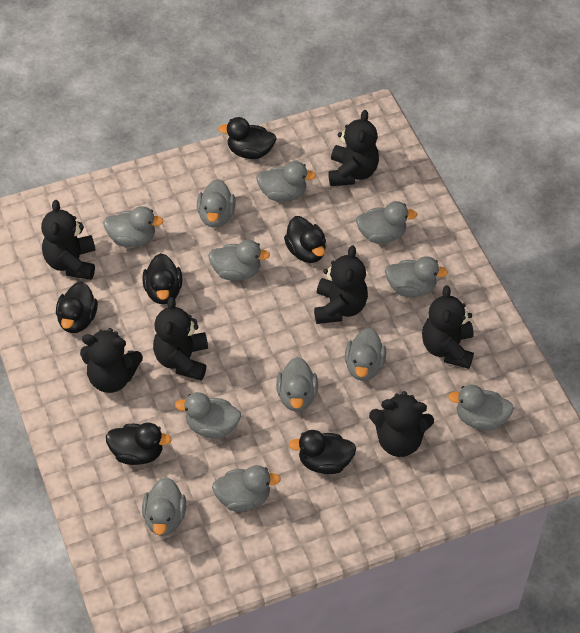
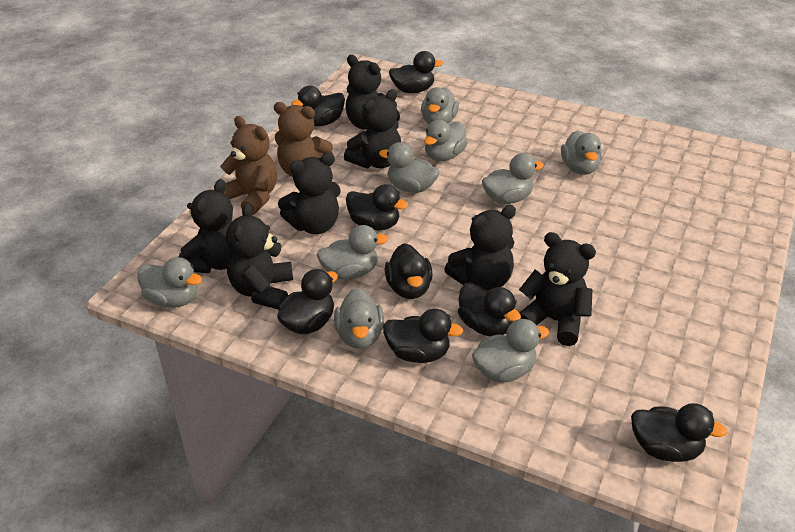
black duck: [56,282,98,333] [106,423,172,465] [142,253,182,304] [218,117,276,159] [284,216,326,263] [289,430,356,474] = 6 -> [277,269,338,334] [291,86,345,126] [346,184,408,230] [383,309,463,363] [385,243,433,299] [389,51,443,93] [458,283,521,336] [631,403,727,462] = 8
brown teddy bear: none = 0 -> [220,116,277,215] [274,102,333,177] = 2
grey duck: [103,206,164,247] [142,477,186,536] [175,392,241,439] [197,179,235,228] [208,240,270,281] [212,465,281,511] [256,161,316,202] [276,357,318,412] [345,328,386,381] [356,201,417,244] [385,256,448,297] [448,384,514,431] = 12 -> [137,257,202,308] [317,225,388,280] [334,288,384,349] [379,142,440,193] [421,87,459,124] [424,120,468,161] [472,319,549,382] [482,153,544,204] [561,130,602,175] = 9

